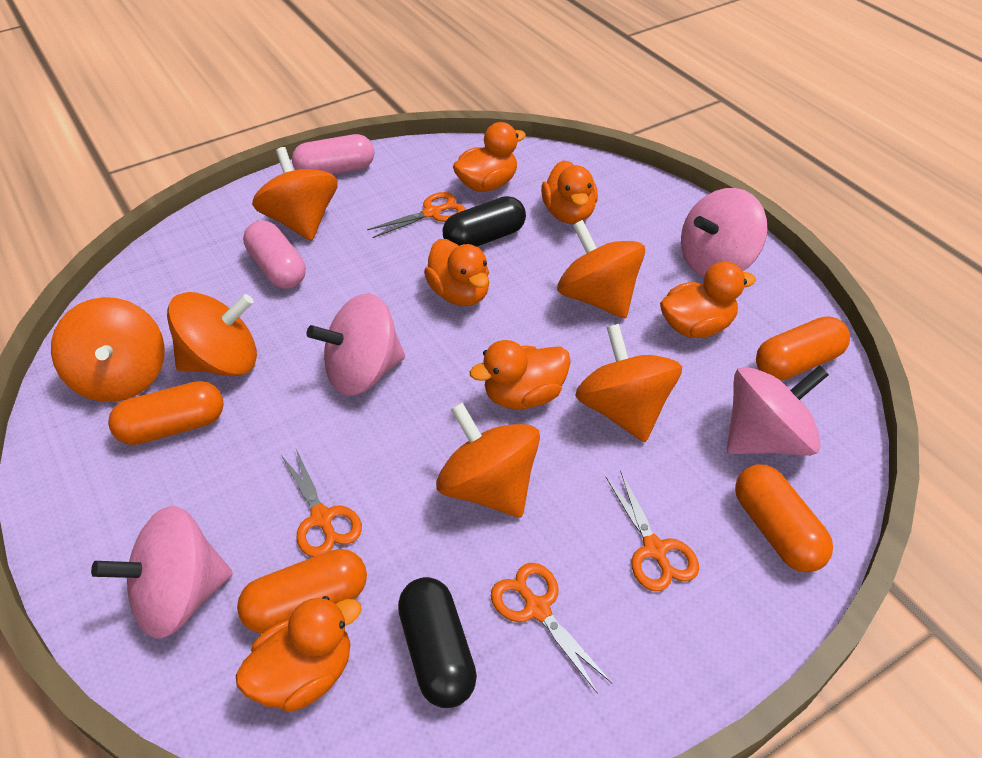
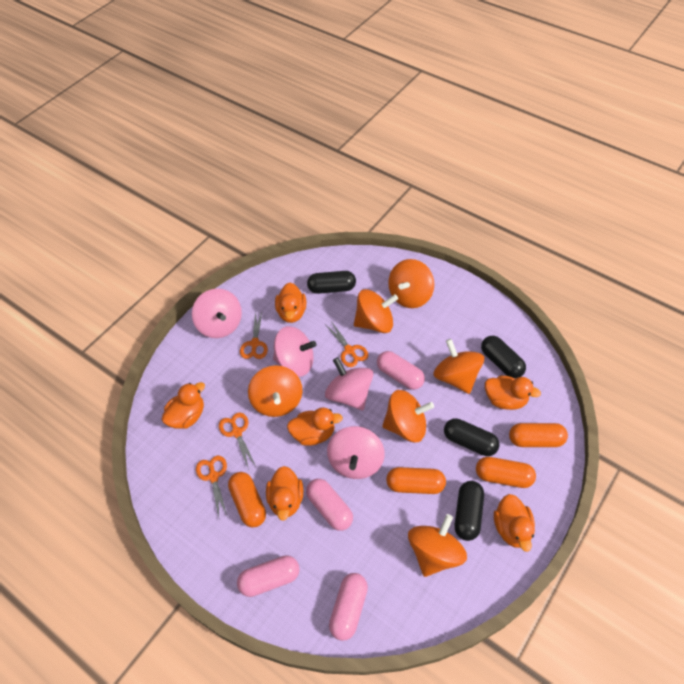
black capsule: [398,577,477,708] [443,196,526,247] = 2 -> [307,271,356,294] [444,418,500,456] [455,481,484,541] [481,336,526,378] = 4
pink capsule: [243,221,306,289] [292,134,375,174] = 2 -> [237,555,299,597] [306,479,353,531] [329,573,368,641] [377,351,425,390] = 4

